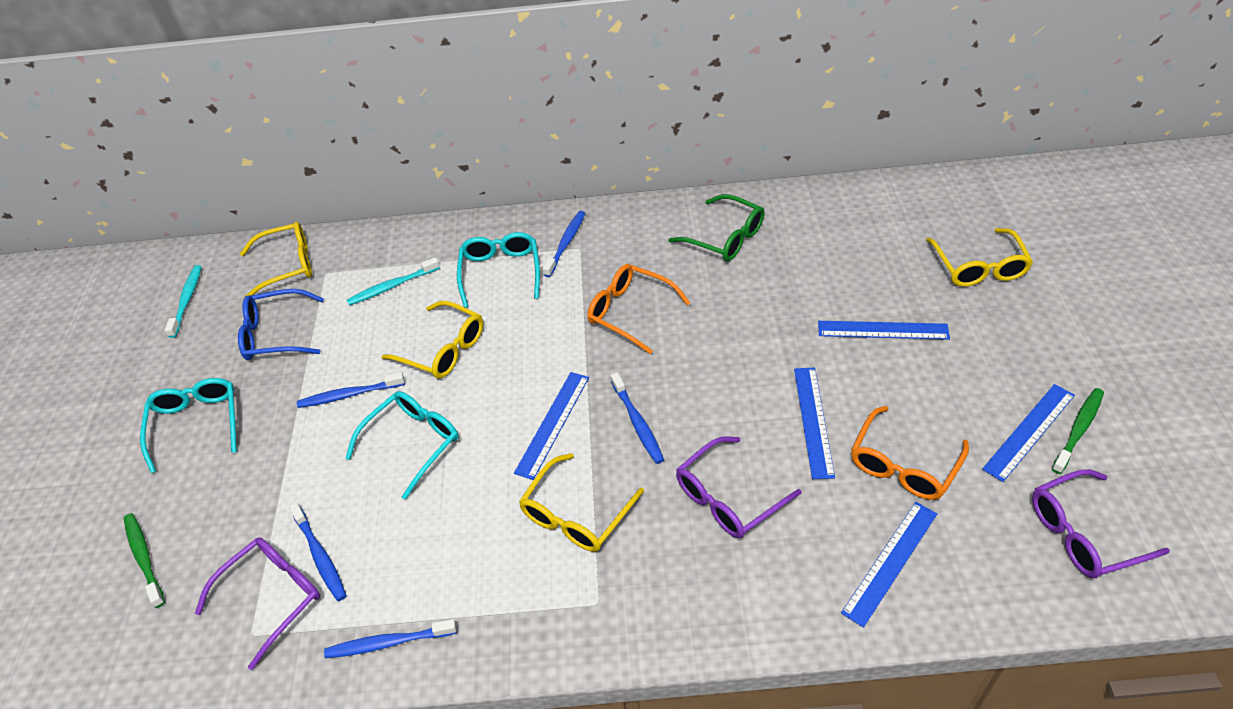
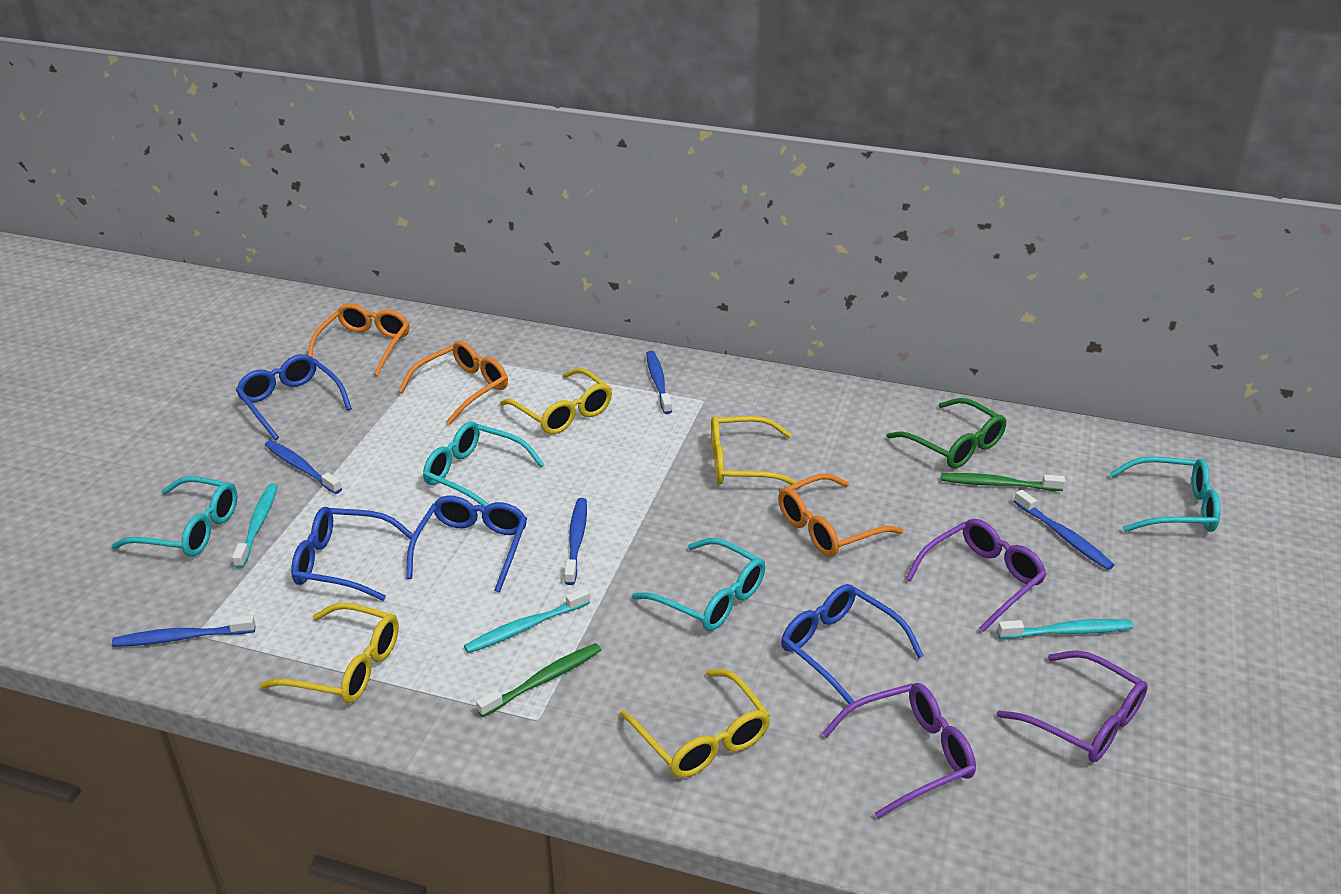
blue glasses: [238,289,324,360] = 1 -> [236,354,352,440] [291,507,413,601] [406,496,527,592] [781,584,924,710] = 4
blue ruler: [514,372,589,480] [794,367,835,479] [818,321,950,340] [841,502,937,628] [982,384,1075,482] = 5 -> none = 0
orange glasses: [587,264,690,354] [851,406,969,500] = 2 -> [308,303,410,376] [398,341,508,425] [778,474,903,557] = 3
turquoise glasses: [140,378,237,473] [345,391,459,500] [457,232,540,308] = 3 -> [111,476,238,557] [423,421,545,507] [632,538,765,631] [1109,457,1220,532] = 4
turquoise toothbrush: [165,265,202,338] [347,257,440,306] = 2 -> [232,484,278,568] [464,588,590,653] [997,619,1133,639] = 3

